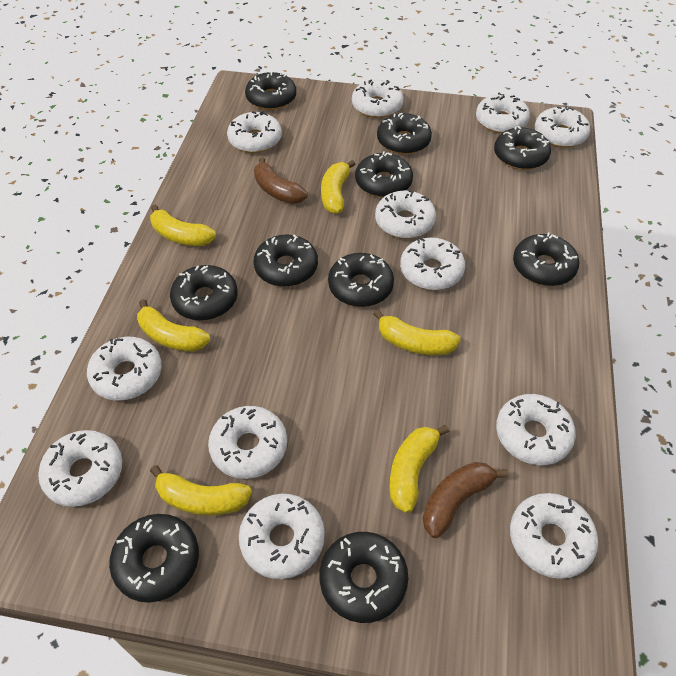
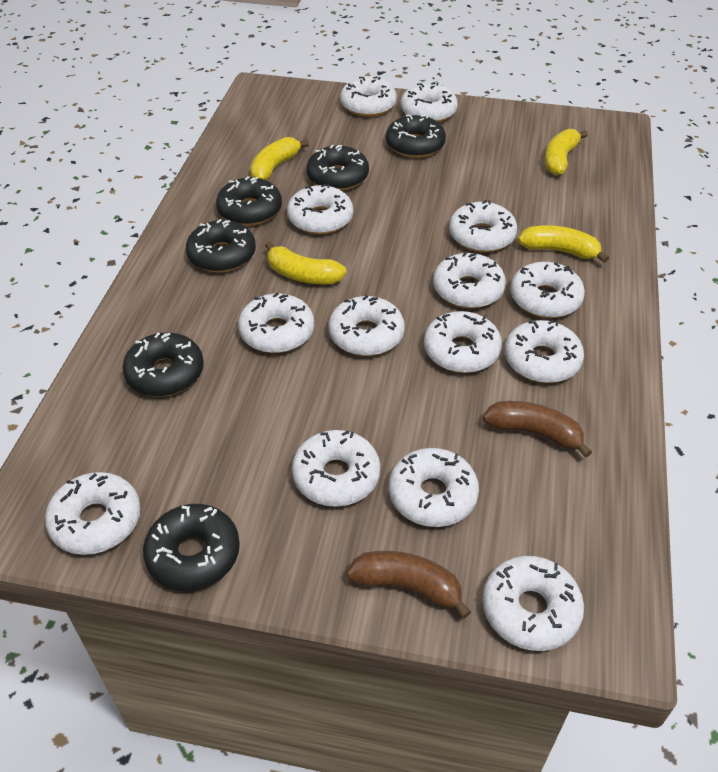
black donut: [109,514,199,603] [170,265,238,321] [245,71,296,110] [254,235,318,287] [319,532,408,623] [328,253,394,307] [355,151,413,198] [377,113,432,155] [494,126,551,170] [513,232,580,286] = 10 -> [122,333,204,397] [143,504,240,591] [186,219,256,272] [216,176,282,226] [307,145,369,191] [386,114,446,158] = 6
white donut: [38,430,122,507] [87,337,162,401] [208,406,287,479] [227,111,282,153] [239,494,325,579] [352,80,404,118] [375,190,436,238] [400,237,465,290] [476,93,530,134] [496,394,576,465] [510,493,598,579] [535,106,590,148] = 12 -> [45,472,141,555] [238,293,314,353] [287,184,353,234] [292,430,380,507] [329,295,405,356] [340,76,397,117] [389,448,479,527] [401,82,458,122] [424,311,502,373] [433,252,506,308] [449,200,517,252] [482,556,584,651] [504,320,584,383] [510,262,585,318] = 14
yellow banana: [137,299,210,352] [150,205,216,246] [150,465,252,516] [321,160,355,214] [374,310,461,355] [389,425,449,513] = 6 -> [250,137,309,181] [265,242,346,285] [518,225,609,263] [545,129,588,175] = 4

